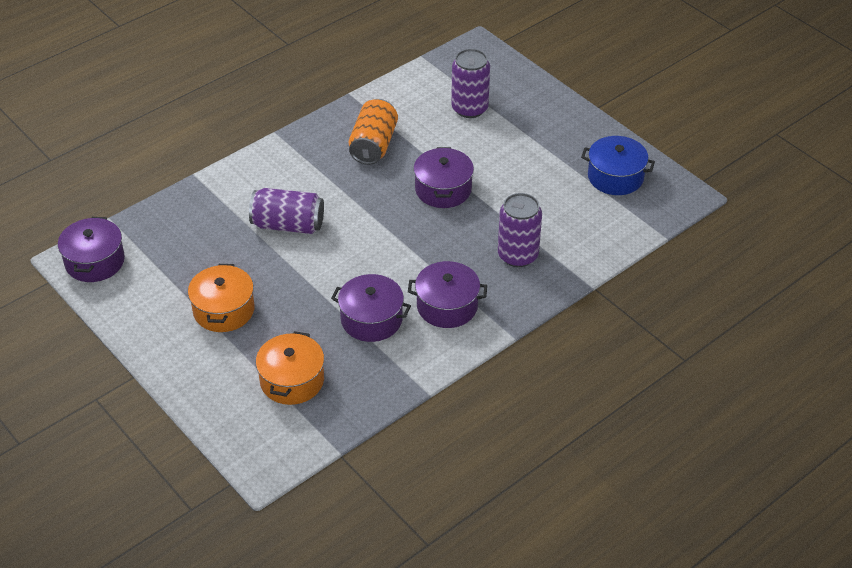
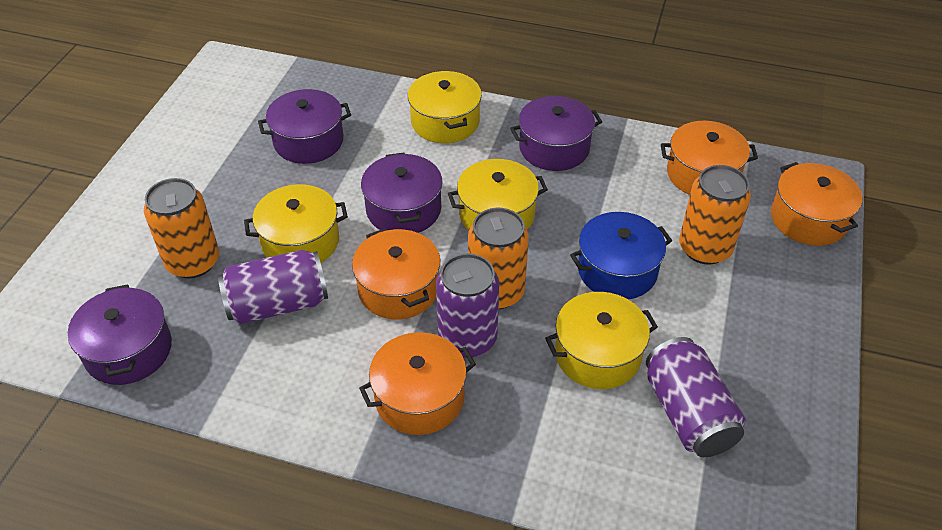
orange can: [349,99,398,165] = 1 -> [144,178,219,278] [468,208,529,309] [679,165,751,265] = 3
orange pot: [188,264,254,332] [256,331,324,405] = 2 -> [352,228,440,320] [359,332,476,435] [661,121,758,195] [771,162,862,246] = 4
yellow pot: none = 0 -> [244,184,348,263] [408,71,482,143] [448,159,548,231] [545,292,658,389] = 4

